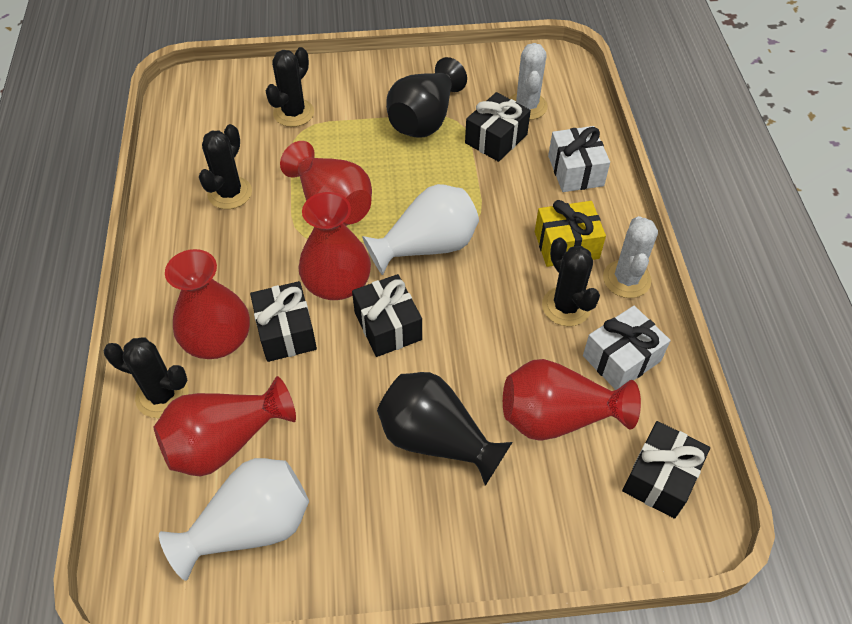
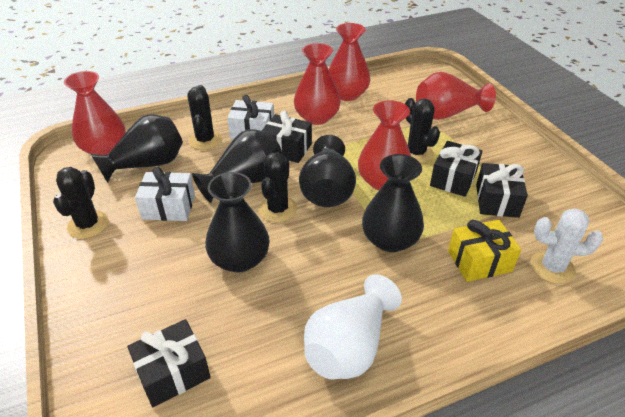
black vase: [377,372,512,486] [386,57,467,138] = 2 -> [91,114,183,183] [192,129,282,203] [205,172,269,273] [299,135,356,207] [362,154,424,252] = 5
white cactus: [509,43,548,120] [603,216,658,298] = 2 -> [531,208,603,284] = 1
white vase: [159,458,309,581] [362,184,479,275] = 2 -> [304,274,402,379] = 1

